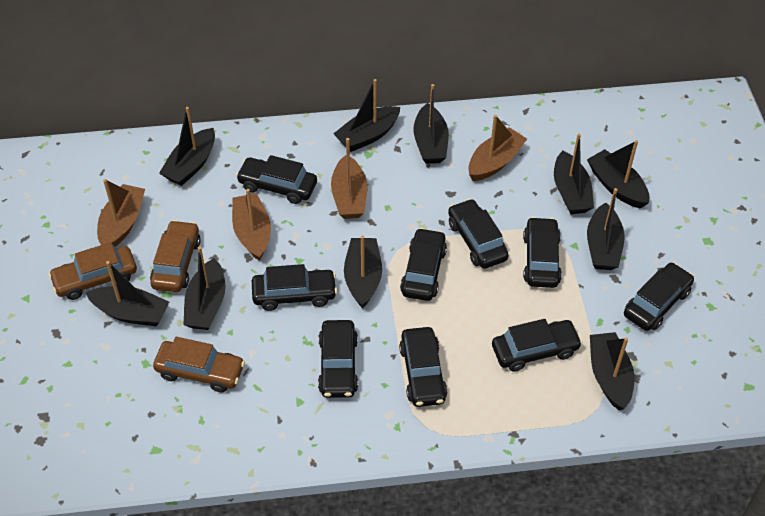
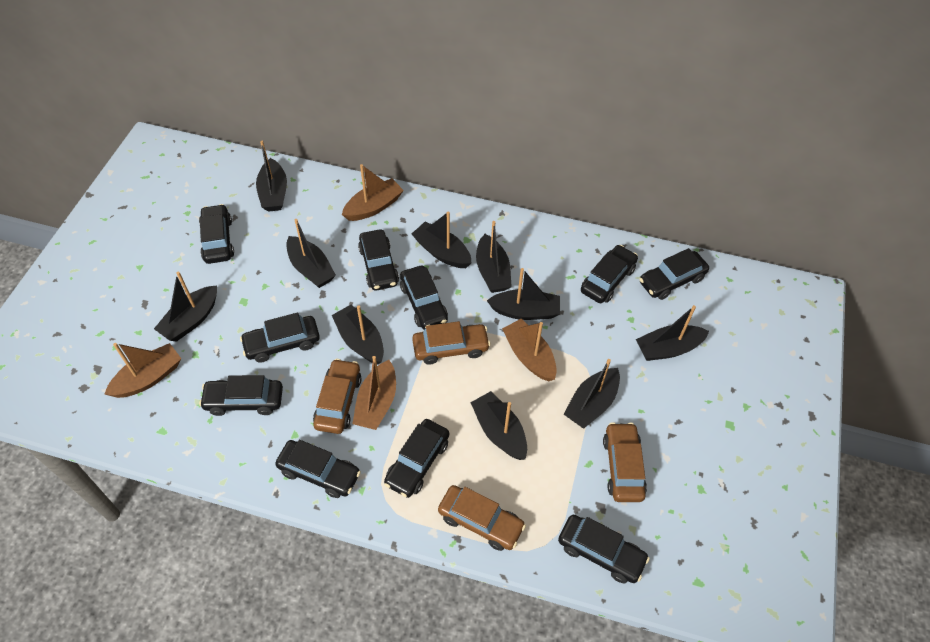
black car: [236,155,317,204] [252,264,337,311] [318,320,358,398] [399,327,448,407] [400,228,447,301] [448,199,508,269] [492,319,582,372] [523,217,562,288] [624,262,694,331] = 9 -> [199,204,234,264] [199,375,283,416] [240,312,320,363] [275,440,361,498] [358,229,399,291] [384,419,449,498] [400,266,448,330] [558,515,650,583] [581,245,638,303] [639,248,709,300] = 10
brown car: [48,242,137,300] [150,220,201,292] [153,337,245,393] = 3 -> [313,359,362,434] [412,321,490,365] [438,485,526,551] [603,422,647,502] = 4

